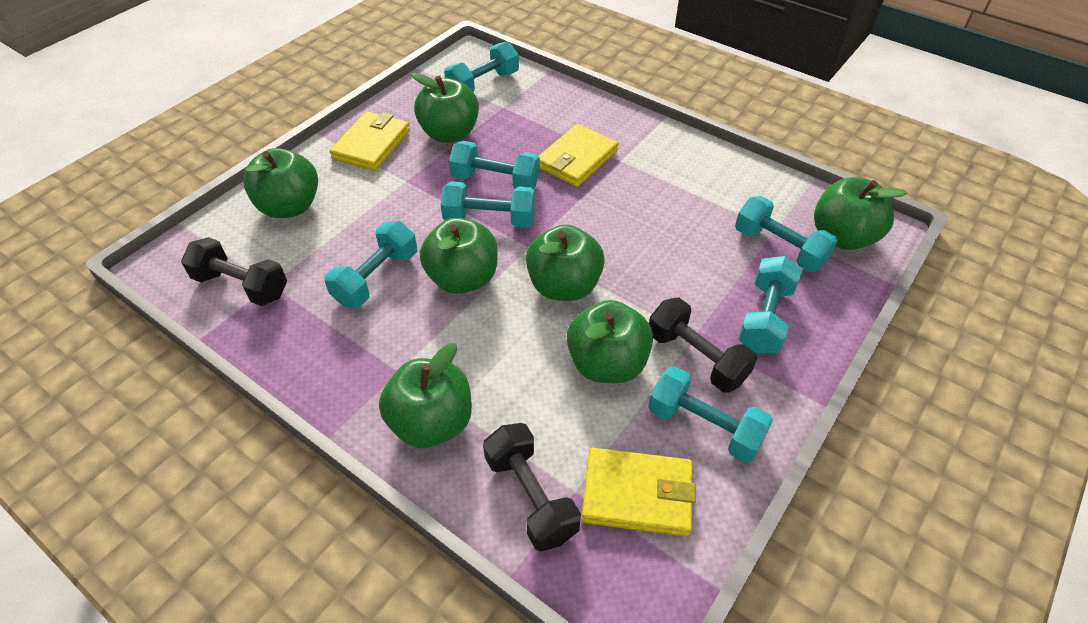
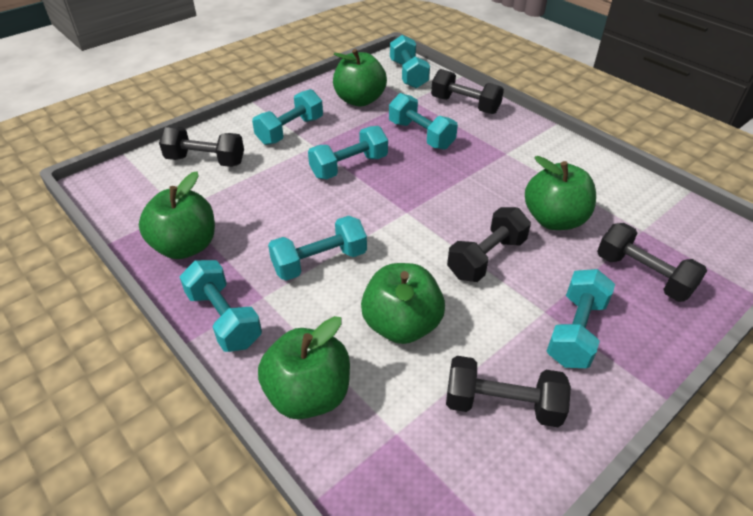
black dumbbell: [181,237,287,306] [483,423,581,552] [649,298,757,393] = 3 -> [159,127,244,167] [431,69,504,114] [446,356,571,427] [447,207,531,282] [597,223,707,302] = 5
green apple: [243,148,318,218] [379,343,472,448] [411,73,479,143] [420,218,497,294] [526,225,605,301] [567,300,653,383] [814,177,907,250] = 7 -> [139,171,215,259] [258,316,350,420] [333,49,387,107] [361,263,445,344] [525,156,596,230] = 5
yellow wallet: [329,111,410,171] [539,124,619,187] [581,448,696,536] = 3 -> none = 0

